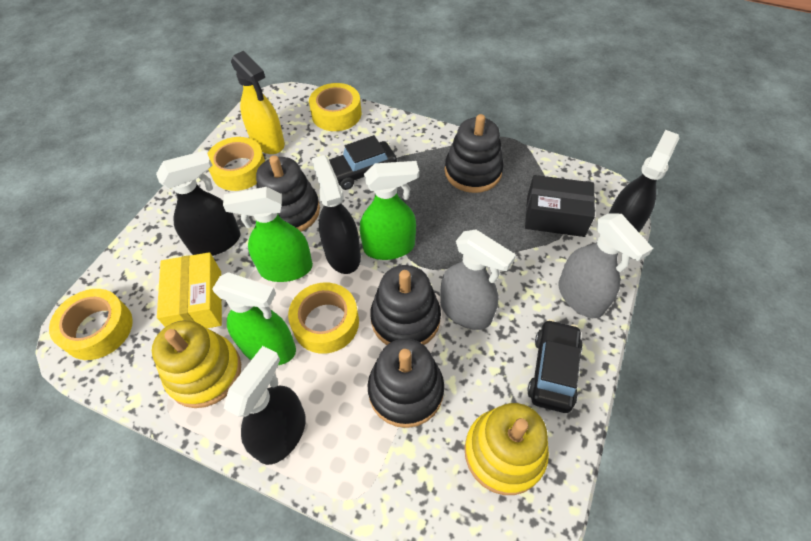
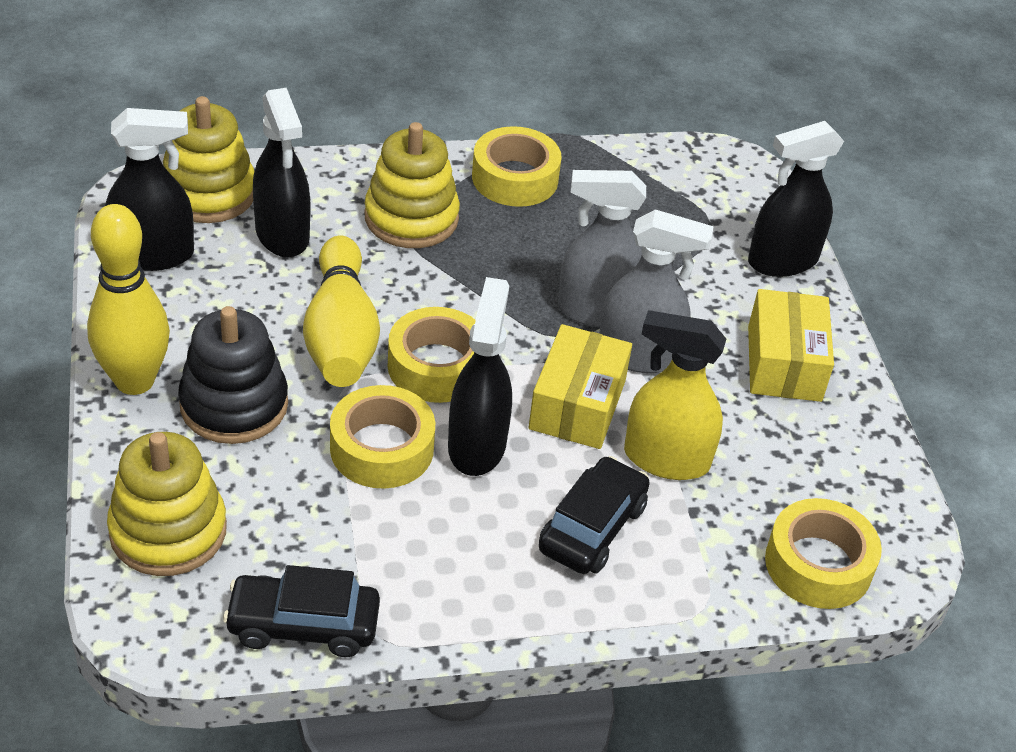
black box: [525,175,595,237] = 1 -> none = 0
black stacking toy: [256,155,320,232] [367,338,444,428] [370,265,441,345] [445,114,504,193] = 4 -> [178,306,288,444] = 1
green spray bottle: [213,272,296,365] [223,187,313,282] [360,161,419,260] = 3 -> none = 0
yellow bowling pin: none = 0 -> [87,204,170,395] [303,235,380,387] = 2
yellow box: [157,252,222,328] = 1 -> [529,324,632,449] [748,289,834,402] = 2
yellow stacking toy: [152,320,241,408] [465,403,549,495] = 2 -> [107,432,227,576] [163,96,254,223] [364,122,460,248] = 3

